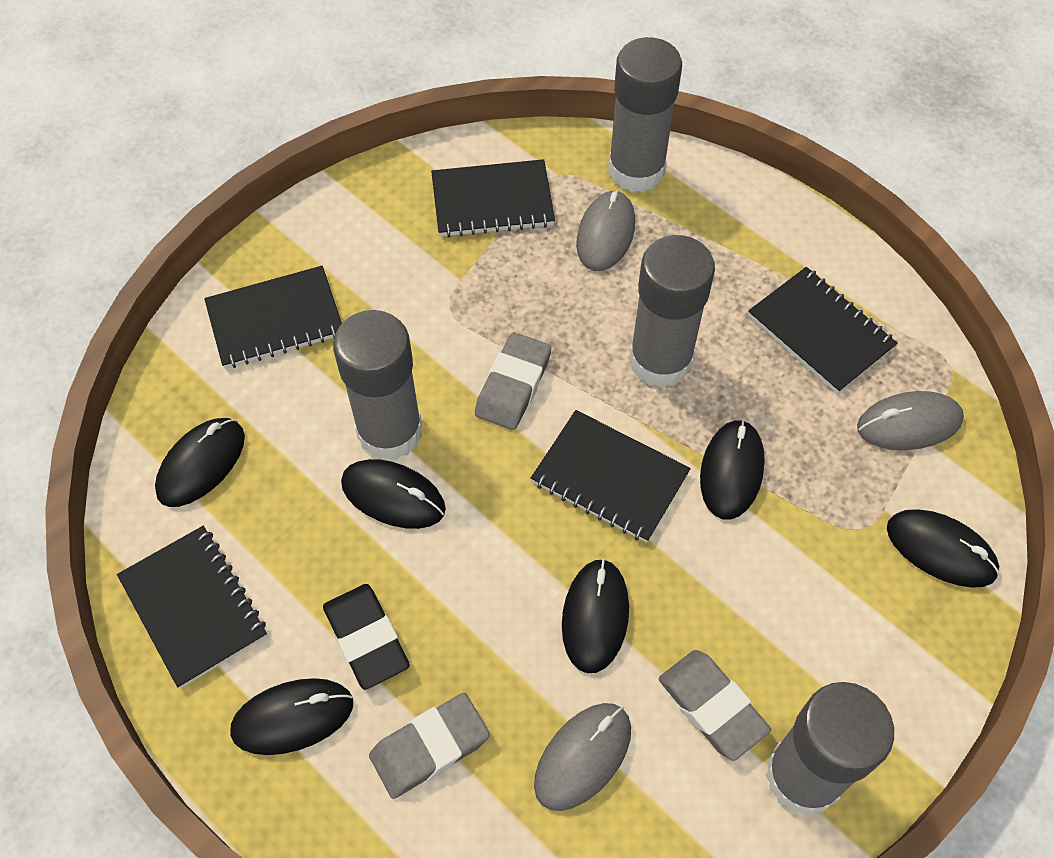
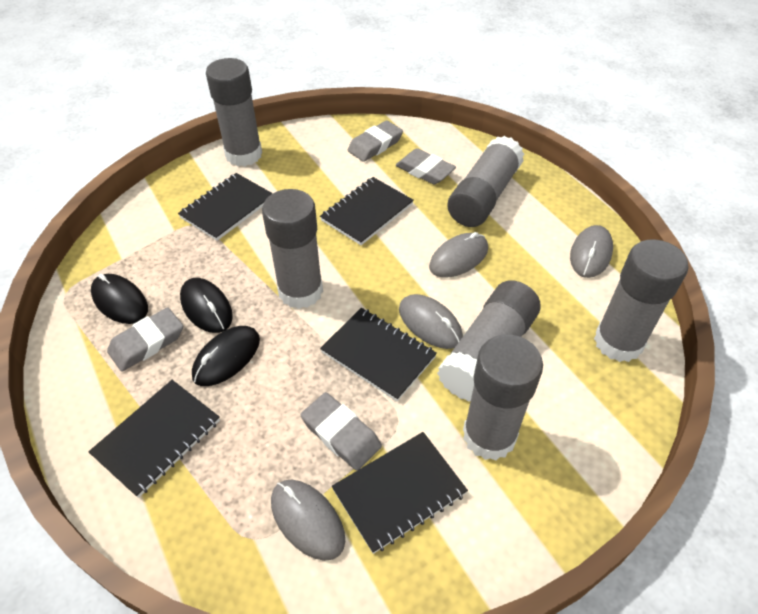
black eraser: [323,584,410,690] = 1 -> none = 0
black mouse: [155,418,245,507] [230,678,353,755] [341,459,446,529] [562,559,629,673] [700,420,765,520] [887,509,1000,588] = 6 -> [91,274,148,324] [180,278,233,333] [192,326,260,386] = 3
grey eraser: [369,693,490,799] [475,332,551,430] [659,650,771,761] = 3 -> [107,307,183,372] [301,392,382,471] [348,120,403,162] [396,148,456,185] = 4
grey glue stick: [333,310,422,460] [608,37,682,192] [629,235,715,388] [765,682,894,815] = 4 -> [206,58,262,166] [262,189,323,309] [437,280,541,401] [447,136,524,227] [463,334,543,460] [594,239,688,362] = 6
grey mouse: [534,703,631,811] [576,190,635,271] [857,391,964,450] = 3 -> [271,480,345,561] [399,294,463,349] [429,232,488,278] [570,225,613,278] = 4

